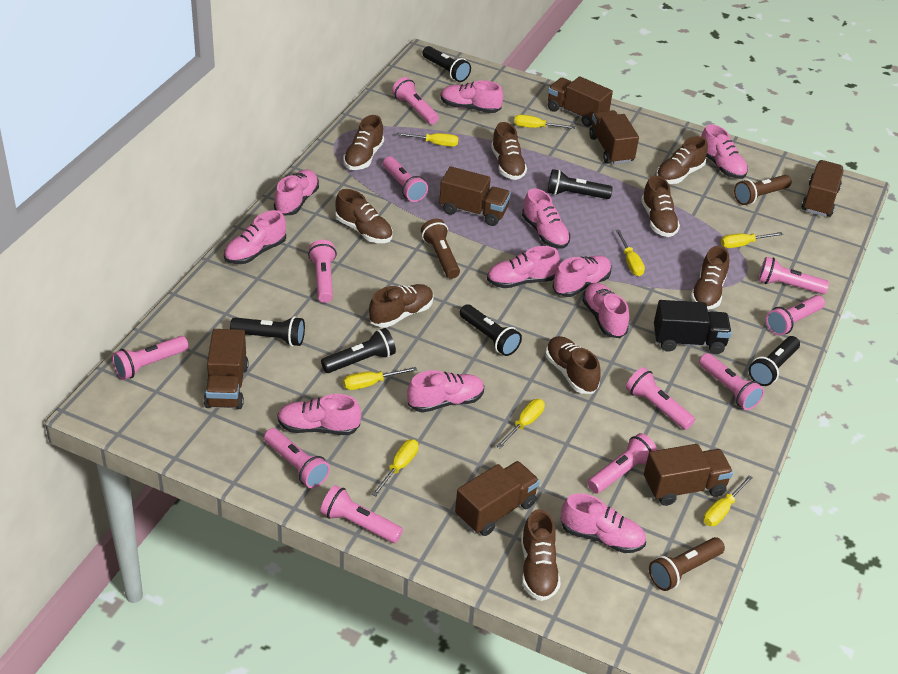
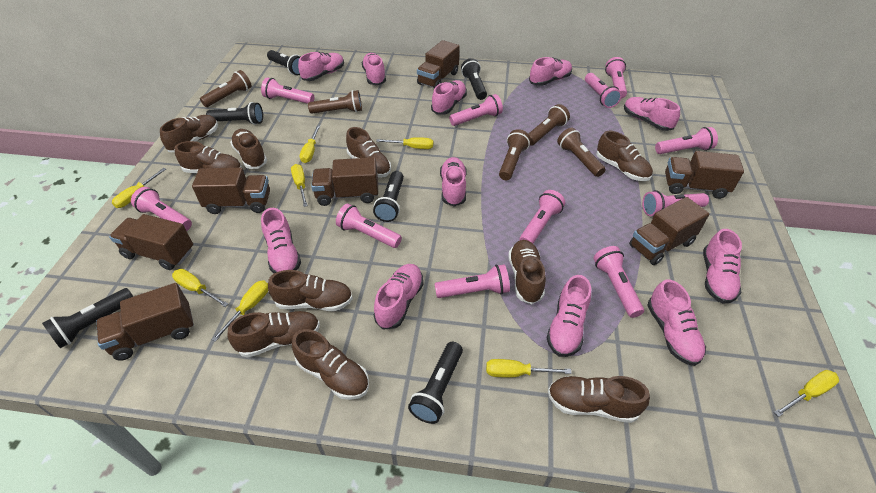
black truck: [654,300,732,354] = 1 -> none = 0
brown flashlight: [421,218,460,279] [649,537,725,591] [734,175,792,205] = 3 -> [200,70,252,107] [308,90,362,114] [499,129,530,180] [529,104,570,146] [557,128,606,177] = 5
brown shoe: [335,189,393,243] [343,115,384,170] [369,284,434,328] [491,122,527,180] [521,509,561,601] [546,336,601,394] [641,175,680,237] [656,136,708,184] [691,246,729,310] = 9 -> [160,115,218,152] [175,141,242,173] [227,311,320,358] [230,129,267,169] [268,270,353,311] [292,329,369,400] [346,127,391,178] [508,240,546,304] [548,376,650,423] [596,131,653,181] = 10

